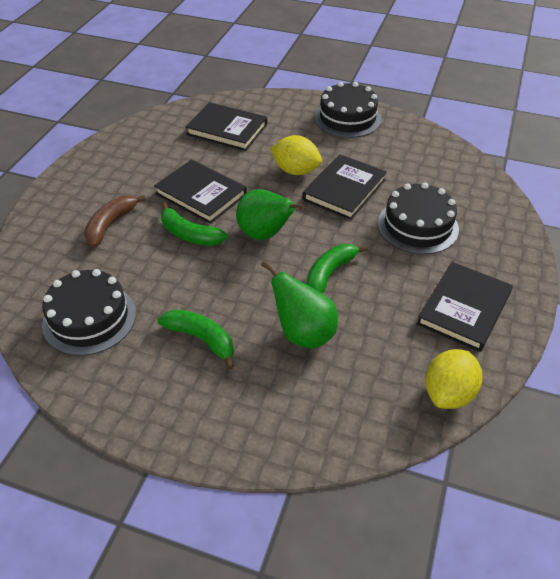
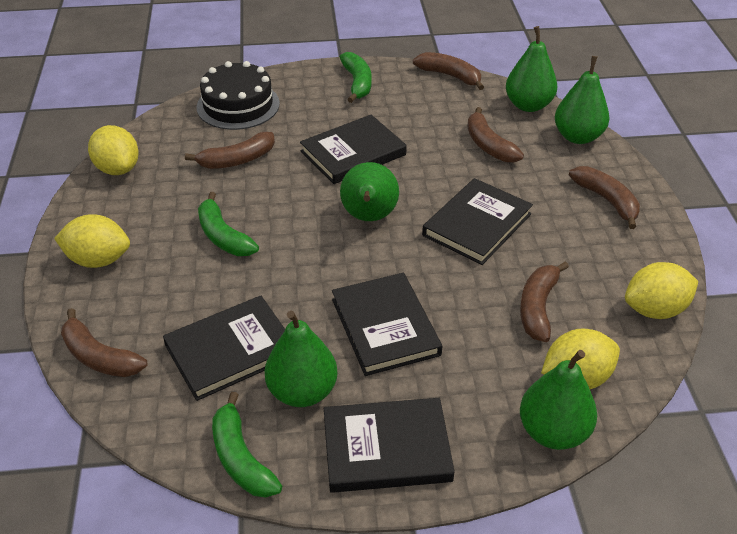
black book: [154,159,247,224] [186,102,267,151] [303,154,387,220] [417,262,513,352] = 4 -> [163,296,285,401] [300,115,407,184] [324,398,455,493] [332,273,442,376] [422,178,533,265] = 5
black cake: [42,269,136,356] [314,82,381,138] [378,182,459,254] = 3 -> [197,61,280,130] = 1
brown banana: [84,195,146,247] = 1 -> [61,308,147,377] [185,132,275,169] [413,52,484,90] [467,107,524,163] [520,261,569,342] [569,166,640,229] = 6
green pear: [236,189,305,240] [261,260,338,349] = 2 -> [264,311,338,407] [340,162,399,221] [506,26,557,112] [520,350,597,450] [555,56,610,144] = 5
yellow lemon: [270,135,322,175] [425,349,482,409] = 2 -> [54,215,130,268] [88,125,139,175] [541,329,620,389] [625,262,698,319] = 4

